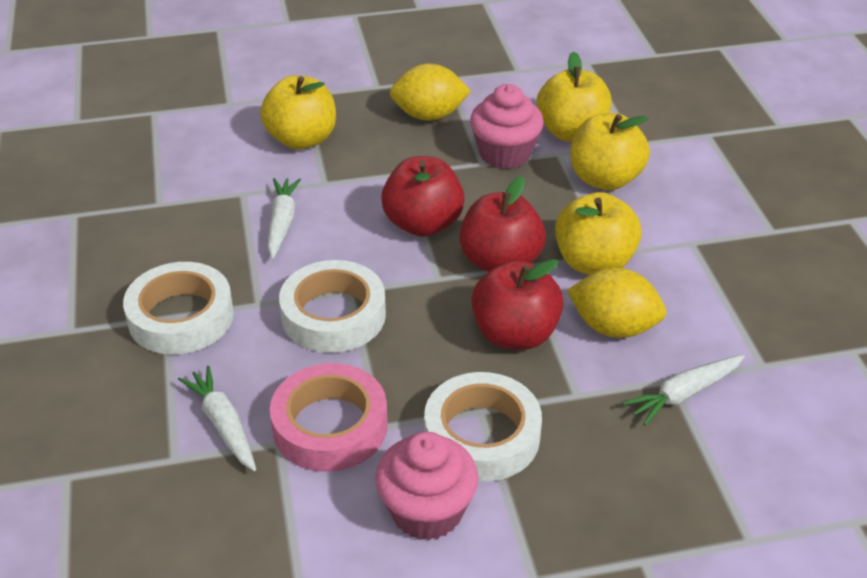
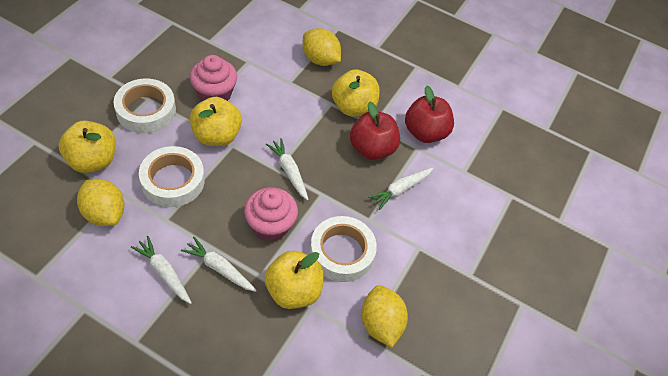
pink tape: [270,363,388,472] = 1 -> none = 0
red apple: [381,156,465,237] [459,176,546,272] [471,259,564,350] = 3 -> [350,102,400,160] [405,86,454,143] = 2
white carrot: [178,366,256,471] [268,178,301,259] [623,355,745,425] = 3 -> [131,236,192,304] [181,237,257,292] [266,138,309,200] [368,167,434,210] = 4
yellow lemon: [390,63,471,121] [567,268,666,338] = 2 -> [77,179,124,226] [302,28,341,66] [361,285,408,348] = 3

